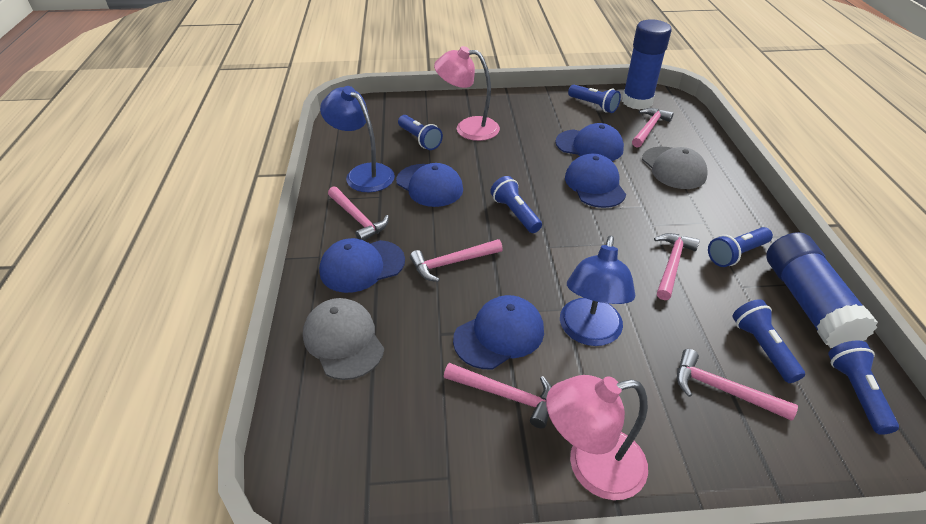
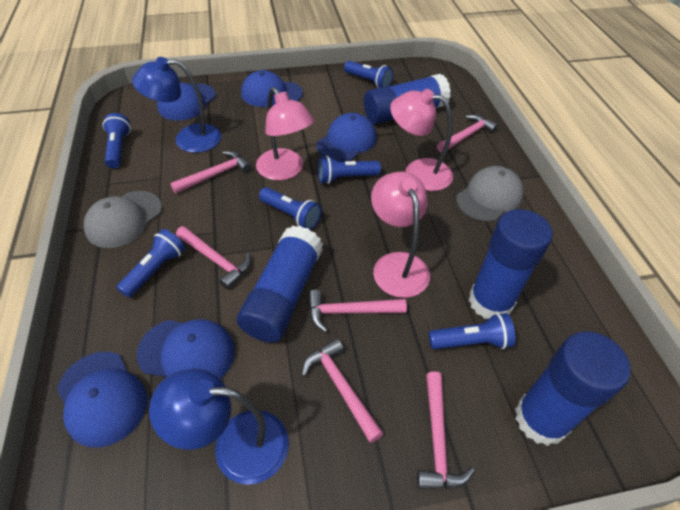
blue glue stick: [622,19,672,110] [766,232,878,348] = 2 -> [237,225,323,343] [364,74,451,124] [469,209,553,319] [515,331,631,446] = 4
pink lamp: [434,46,500,141] [546,375,648,500] = 2 -> [256,87,314,180] [371,172,430,298] [390,89,453,191] = 3

